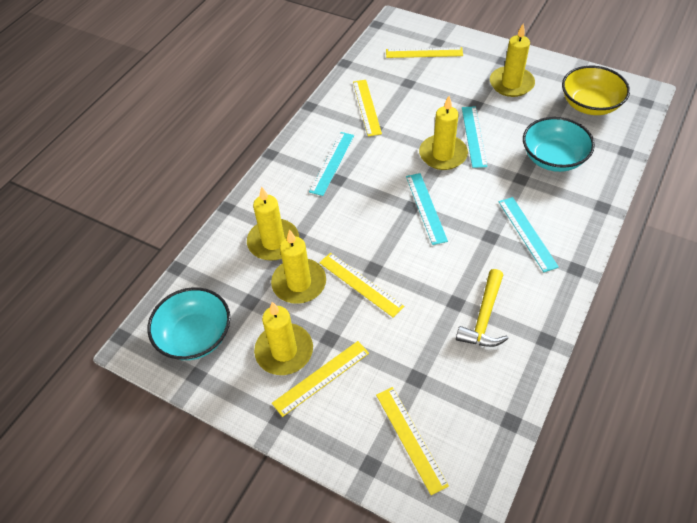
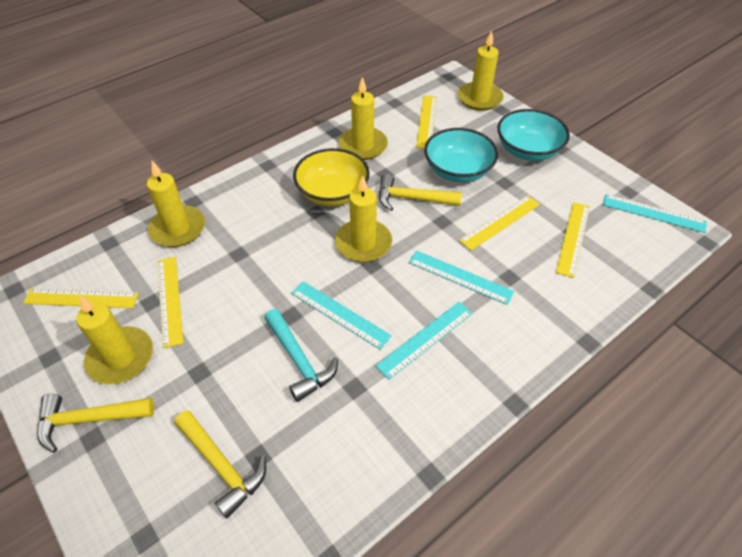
turquoise hammer: none = 0 -> [264,309,338,402] = 1
yellow hammer: [456,269,508,347] = 1 -> [37,394,154,453] [174,410,266,518] [379,173,462,211] = 3

